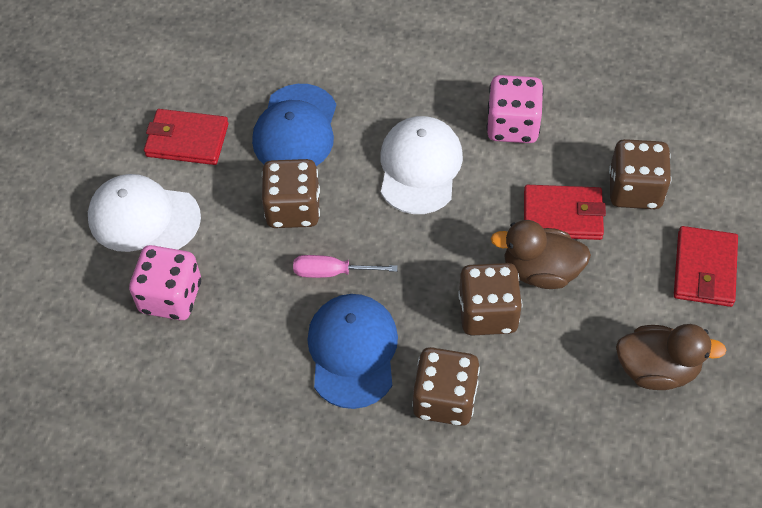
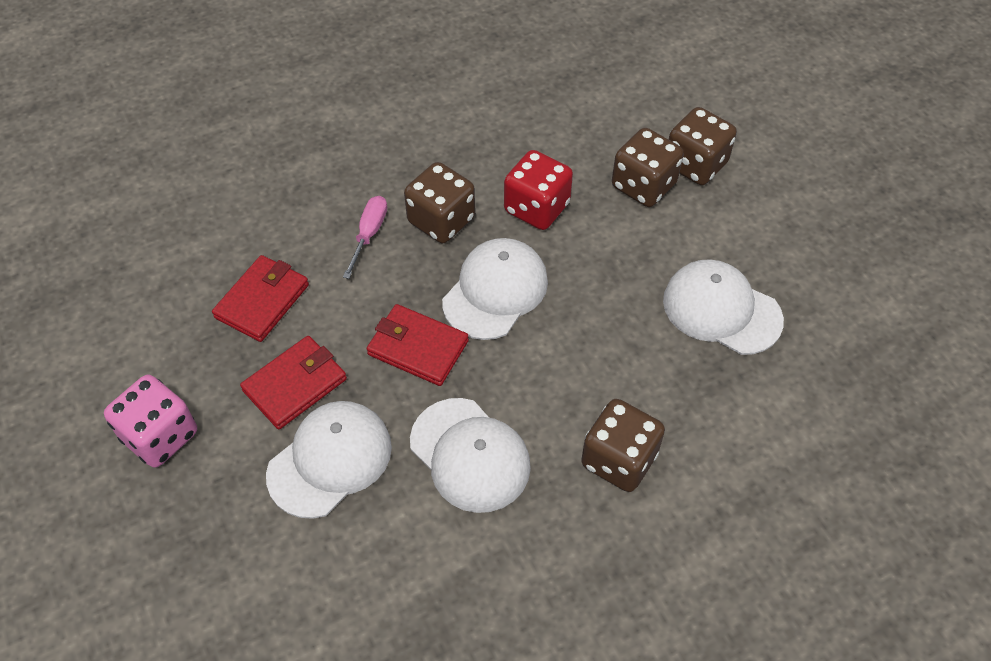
blue cap: [252,84,336,166] [307,294,398,409] = 2 -> none = 0
brown duck: [491,220,591,289] [616,324,726,390] = 2 -> none = 0
pink dice: [129,245,201,320] [486,75,544,143] = 2 -> [104,375,197,468] = 1
red dice: none = 0 -> [504,150,573,230] = 1
white cap: [88,174,201,252] [380,116,463,214] = 2 -> [266,401,392,519] [410,398,531,513] [442,238,548,340] [663,259,784,355] = 4

